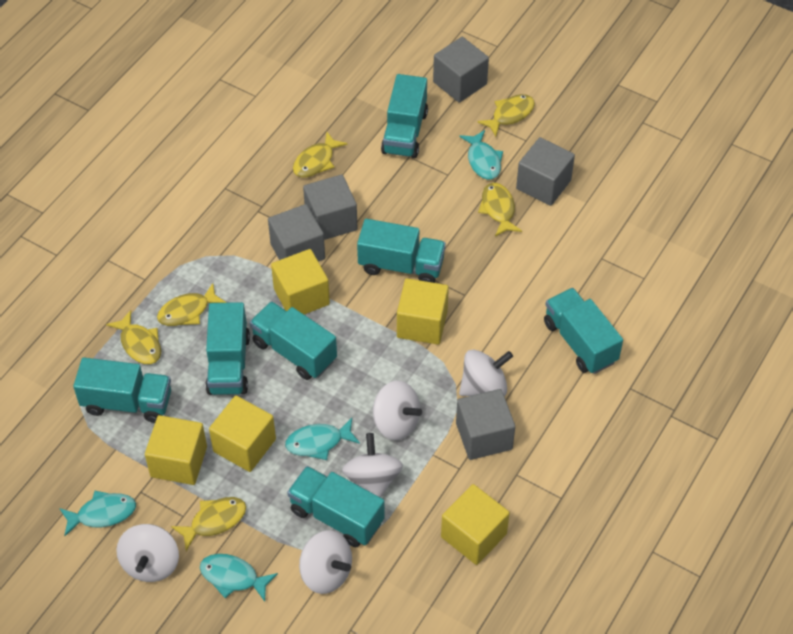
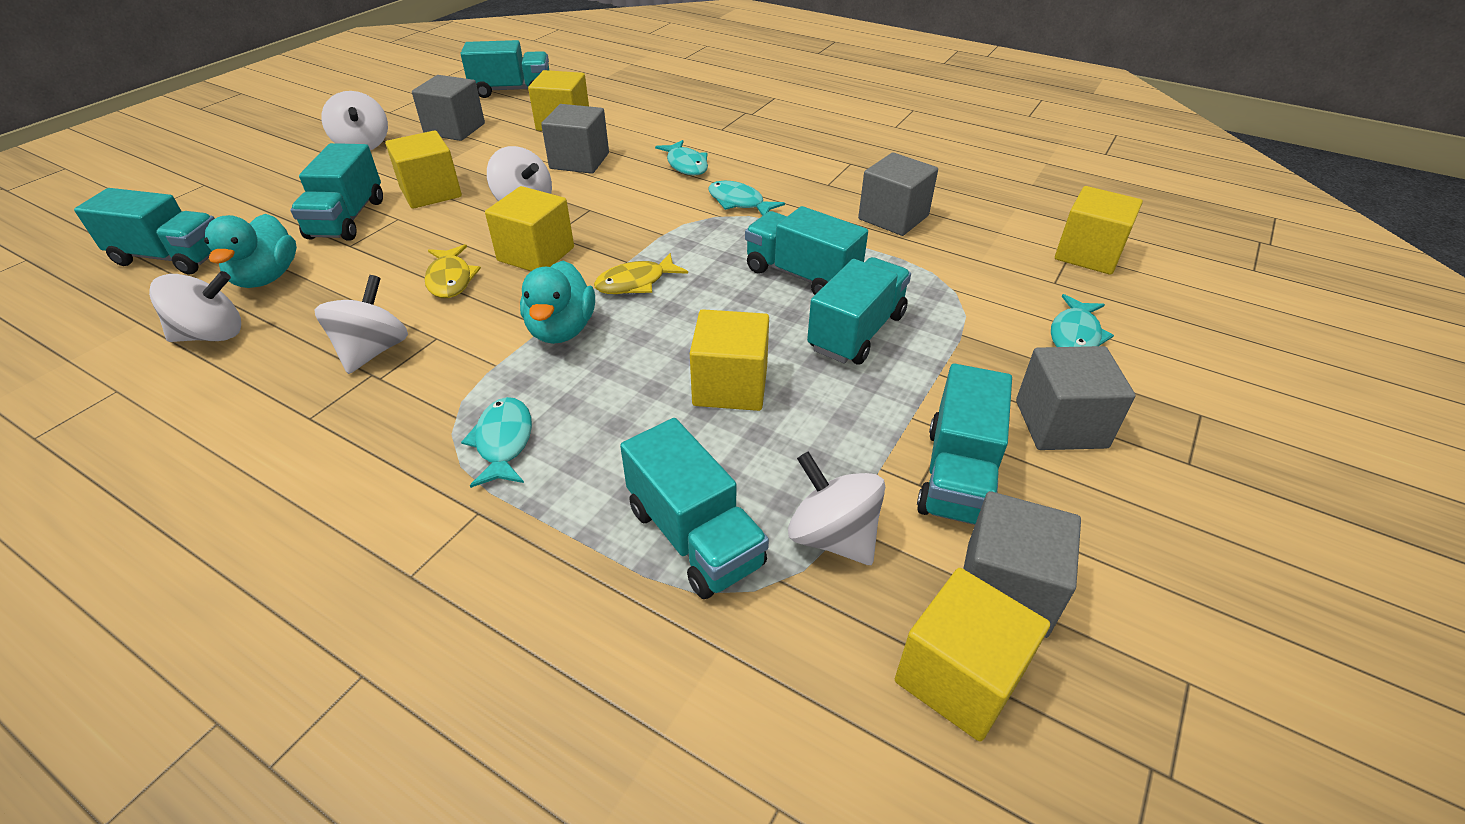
turquoise duck: none = 0 -> [204,214,297,288] [520,261,595,344] = 2
yellow cube: [145,415,207,485] [209,396,276,472] [271,249,330,314] [397,278,449,345] [441,484,510,565] = 5 -> [385,130,462,209] [485,186,574,271] [528,70,589,131] [690,309,769,411] [895,568,1050,742] [1055,186,1143,275] = 6
yellow fish: [106,310,161,364] [157,283,226,326] [171,497,246,551] [293,131,348,178] [477,94,535,137] [478,183,522,237] = 6 -> [424,244,481,298] [594,253,688,294] = 2

